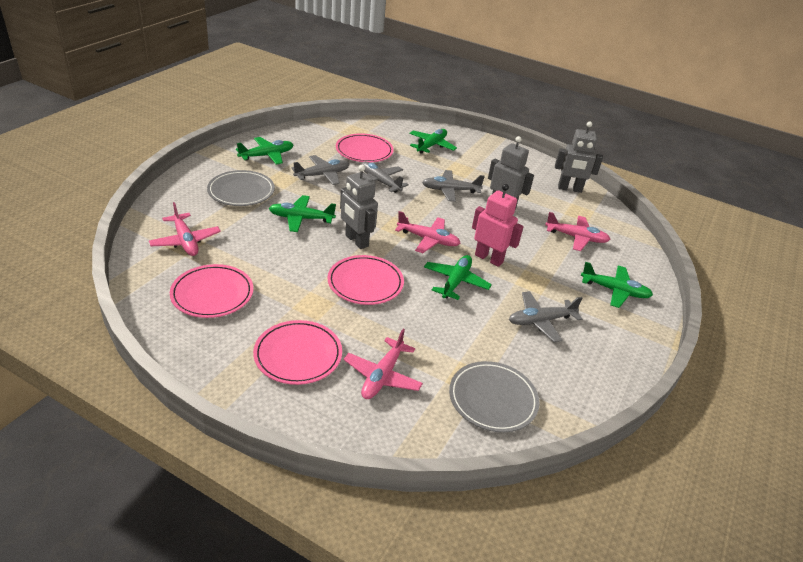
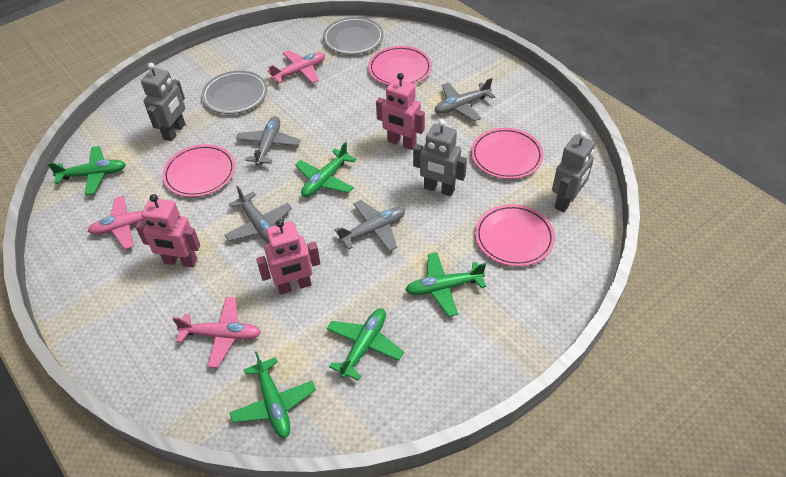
pink plane: [149,202,221,256] [344,329,423,399] [395,211,460,253] [545,212,611,251] = 4 -> [88,196,159,250] [173,297,261,368] [267,50,325,83] = 3
pink robot: [472,184,524,267] = 1 -> [136,194,200,267] [256,219,321,295] [376,73,425,150] = 3

